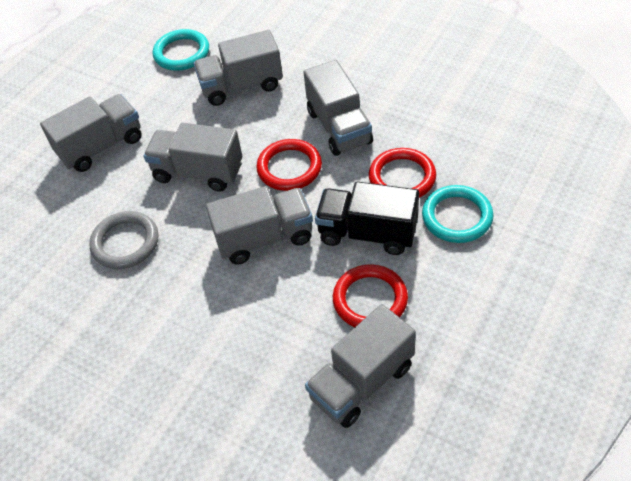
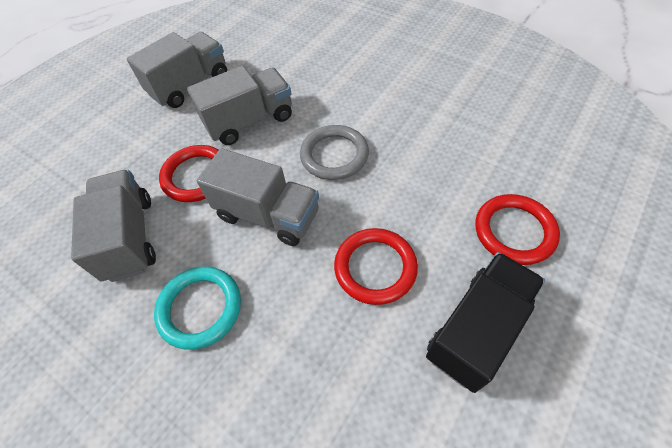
grey truck: [40,94,142,172] [143,123,242,192] [193,30,283,106] [206,186,313,265] [304,60,373,156] [305,304,416,428] = 6 -> [71,170,156,282] [127,32,227,108] [187,66,292,145] [196,148,319,246] = 4
turquoise ring: [153,29,209,71] [422,185,493,243] = 2 -> [154,267,241,350] = 1

